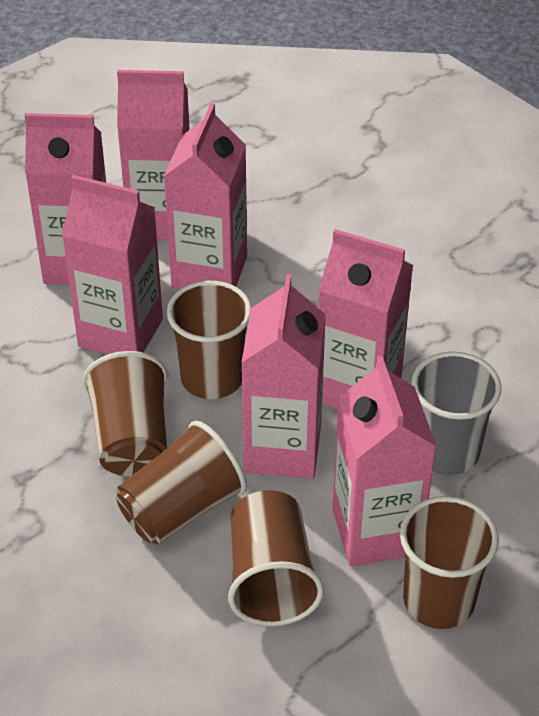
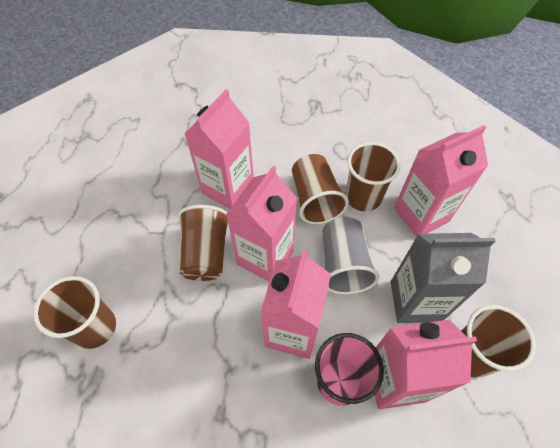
grey carton: none = 0 -> [391,233,495,323] = 1
pink carton: [25,113,106,285] [62,175,163,355] [117,70,190,239] [163,103,247,289] [241,274,326,479] [318,229,413,409] [332,355,437,567] = 7 -> [185,89,254,209] [226,166,297,282] [260,250,331,359] [375,320,477,409] [394,125,488,237] = 5
pink cup: none = 0 -> [315,333,384,406] = 1

